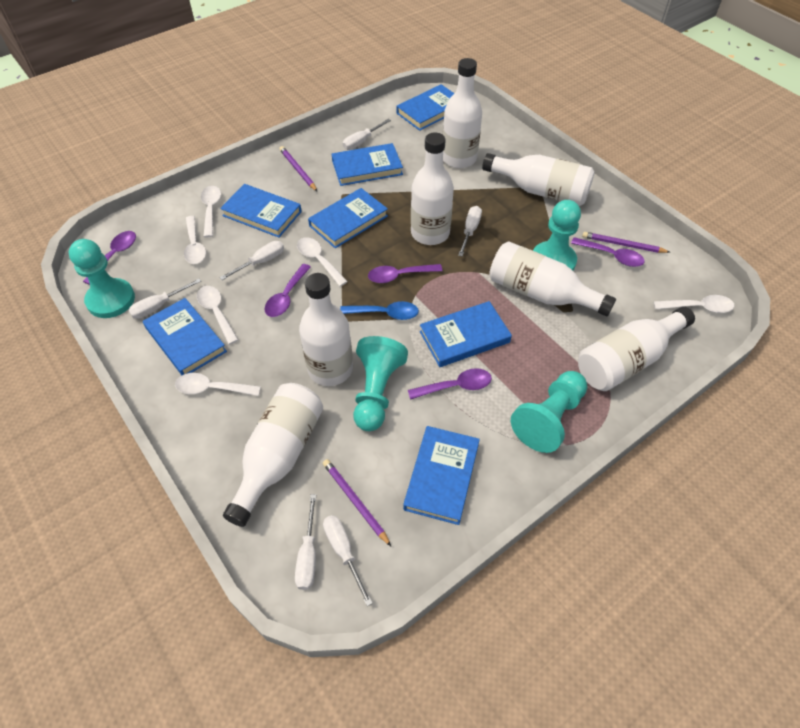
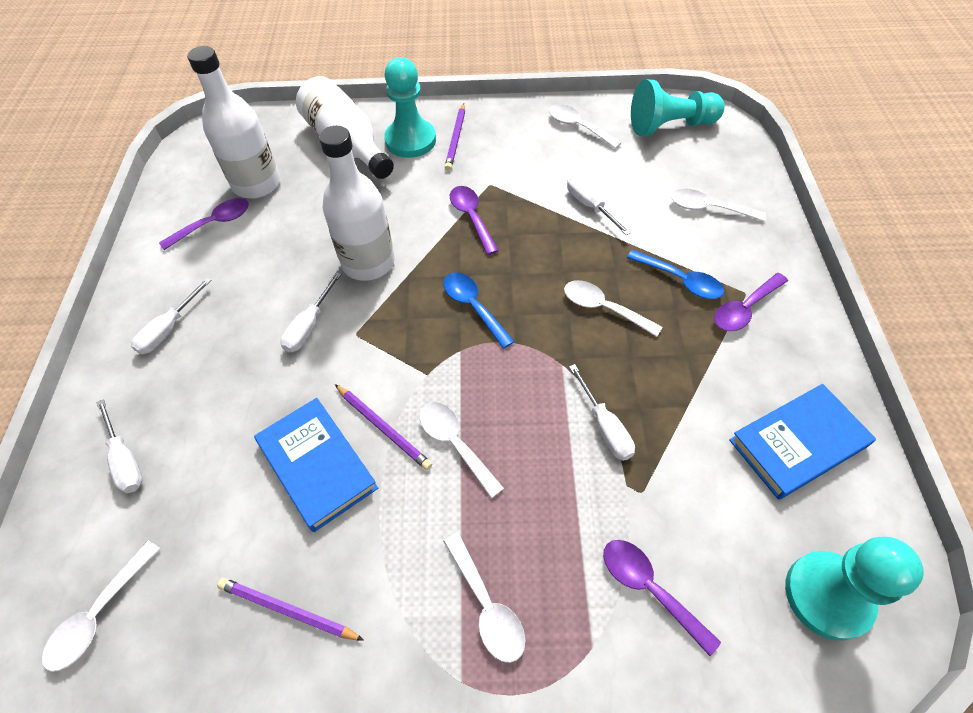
blue book: [143,298,227,375] [220,184,302,238] [308,188,388,248] [332,143,403,186] [397,84,454,131] [403,426,480,525] [420,301,512,367] = 7 -> [254,398,378,532] [729,384,876,500] = 2
blue spoon: [340,301,419,320] = 1 -> [443,272,515,349] [627,250,724,299] = 2
purple spoon: [83,231,136,285] [265,264,311,317] [368,264,442,283] [408,368,492,400] [571,237,645,267] = 5 -> [159,198,249,250] [450,186,499,255] [603,540,721,656] [714,273,788,331] = 4
turquoise pawn: [69,239,135,318] [353,336,408,431] [511,371,588,453] [533,200,581,271] = 4 -> [384,57,436,158] [631,80,724,136] [785,537,924,641] = 3
white bottle: [223,383,323,527] [299,273,353,386] [411,132,454,245] [443,58,482,168] [482,153,595,206] [489,242,616,317] [578,306,695,391] = 7 -> [187,46,280,199] [296,76,394,179] [319,126,395,281] = 3
white screwdriver: [128,279,201,319] [220,241,284,280] [295,494,316,590] [323,515,373,606] [343,119,391,150] [458,206,482,256] = 6 -> [96,399,142,493] [131,278,212,354] [281,272,342,352] [567,176,631,235] [569,364,635,461] = 5

